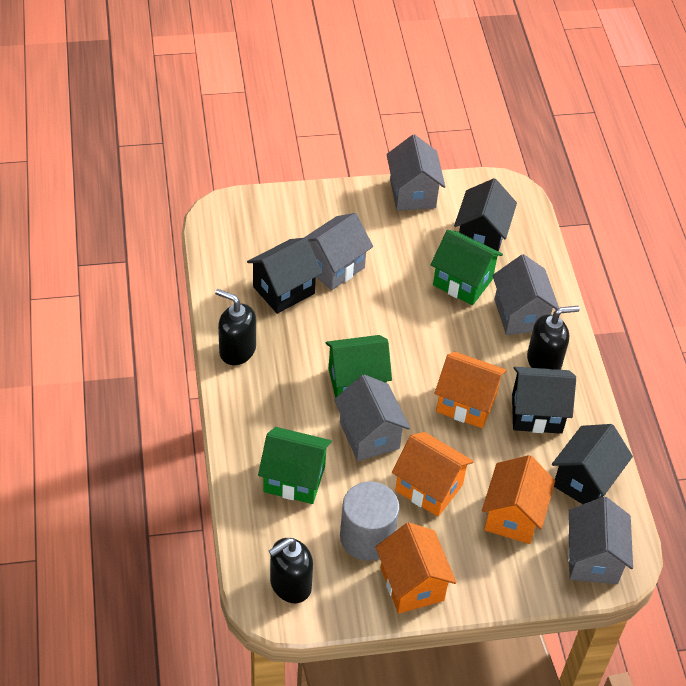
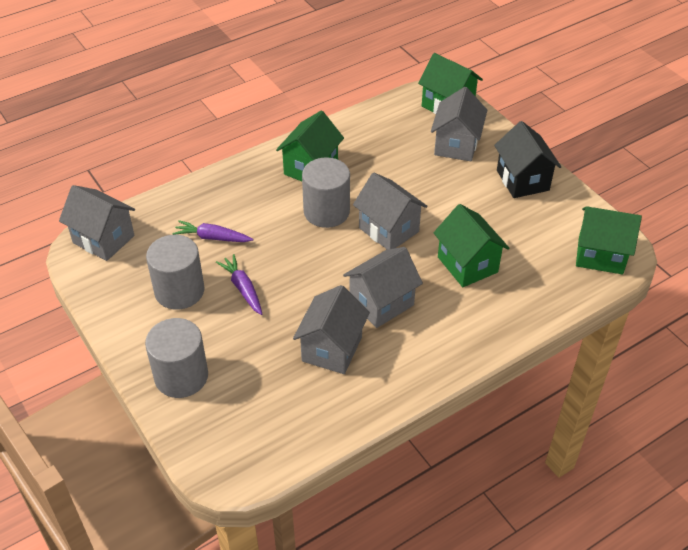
black house: [247,237,322,314] [454,178,517,252] [512,367,576,434] [552,424,633,504] = 4 -> [494,121,561,198] = 1
black soap dispenser: [215,289,256,365] [269,538,313,603] [527,306,580,370] = 3 -> none = 0
green house: [258,427,332,504] [325,335,392,398] [431,230,503,305] = 3 -> [276,111,344,181] [418,53,483,114] [434,204,509,287] [576,206,642,274] = 4
grey cylinder: [340,481,399,561] = 1 -> [145,318,208,398] [146,235,205,310] [302,157,350,228] = 3
orange house: [376,522,457,614] [392,432,474,517] [434,351,507,428] [482,455,555,544] = 4 -> none = 0
purple carrot: none = 0 -> [173,220,254,242] [216,254,262,315] = 2

